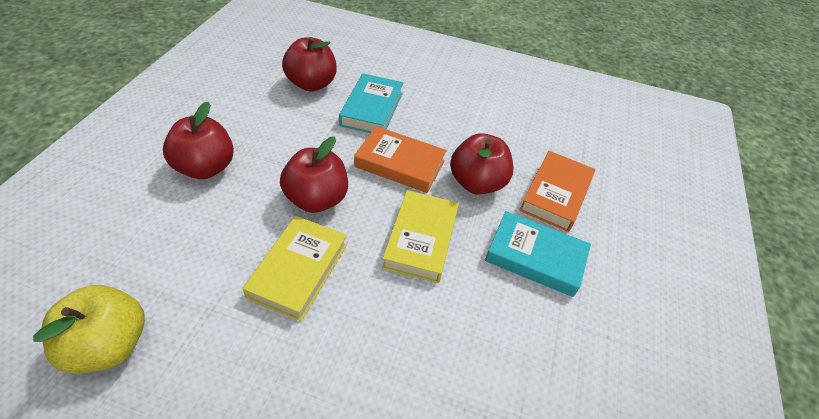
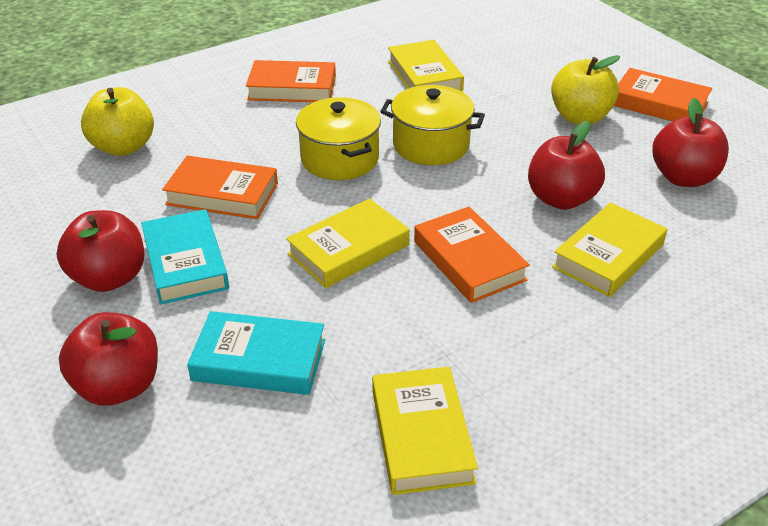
orange book: [354,126,447,193] [519,151,595,232] = 2 -> [162,156,278,219] [246,60,336,102] [414,207,530,303] [614,68,712,121] = 4
yellow apple: [33,285,145,374] = 1 -> [81,87,154,156] [551,55,620,125] = 2
yellow book: [242,216,347,321] [382,190,459,283] = 2 -> [286,198,410,288] [372,367,478,495] [388,40,464,91] [552,202,667,297] = 4
yellow pot: none = 0 -> [296,97,381,180] [380,85,485,165] = 2

